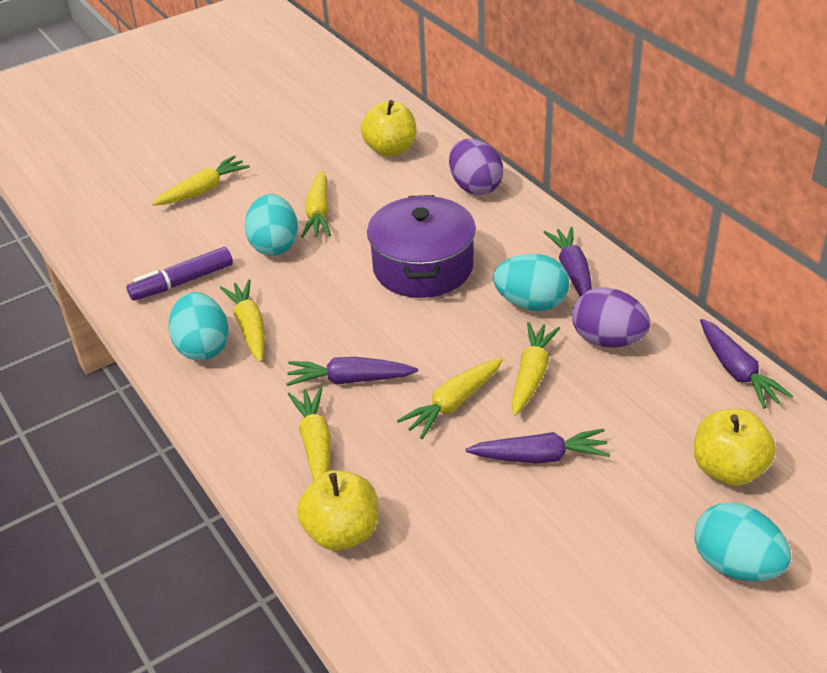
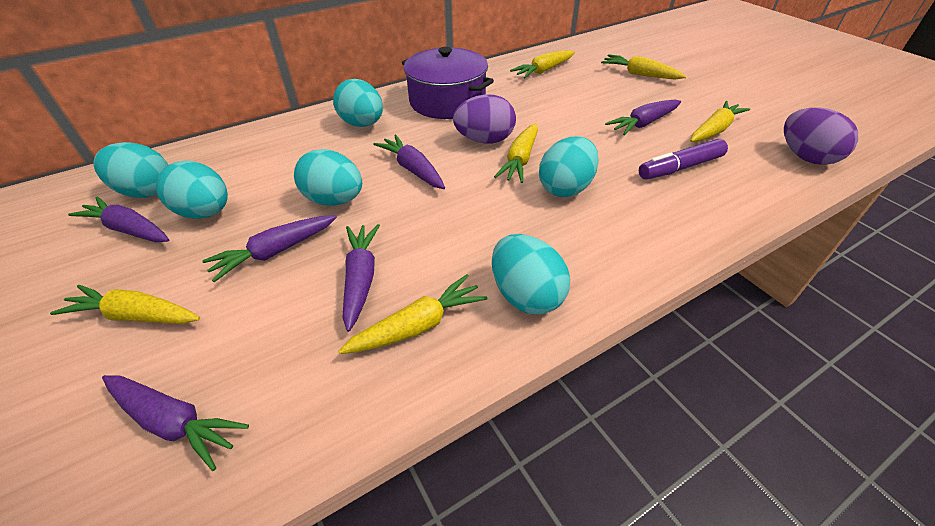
purple carrot: [286,357,418,386] [466,429,610,463] [544,227,592,296] [700,319,793,409] = 4 -> [68,197,169,242] [102,375,249,471] [202,215,337,282] [342,224,380,332] [373,134,445,189] [605,99,681,135] = 6
turquoise egg: [169,292,229,361] [245,194,298,255] [493,254,569,311] [694,502,791,581] = 4 -> [94,142,168,198] [156,161,228,219] [294,149,362,206] [333,79,383,127] [492,234,570,315] [539,136,599,197] = 6
yellow apple: [297,470,378,551] [361,100,417,157] [694,409,776,486] = 3 -> none = 0

